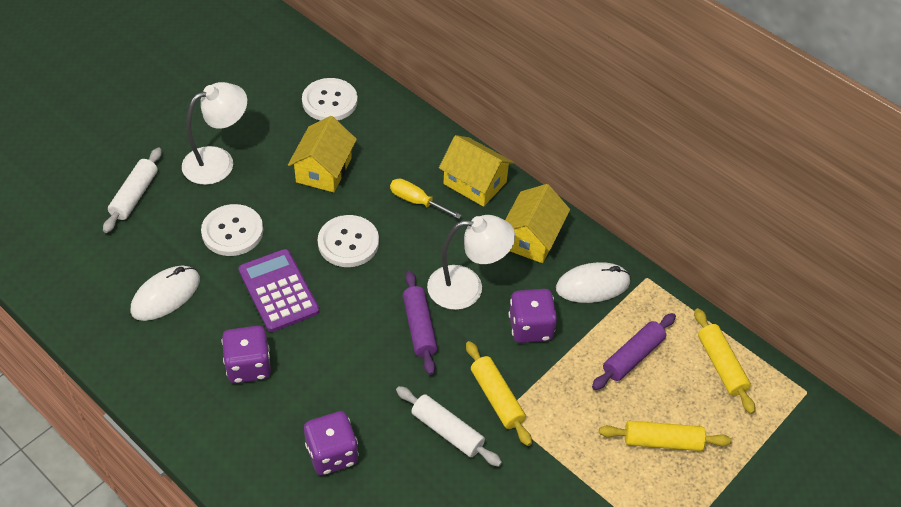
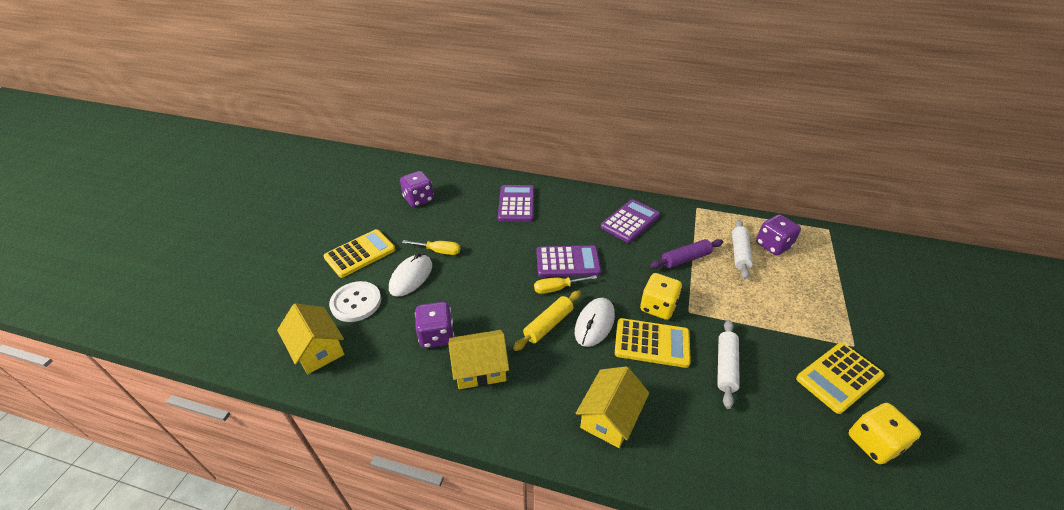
purple calculator: [238,249,319,332] = 1 -> [498,185,534,222] [536,245,601,277] [600,199,660,243] = 3
purple rolling pin: [403,271,438,375] [592,313,676,390] = 2 -> [650,239,723,269] = 1
white button: [201,204,263,256] [302,78,358,121] [318,215,379,267] = 3 -> [329,281,381,322] = 1
white lamp: [182,82,247,185] [427,215,515,310] = 2 -> none = 0
yellow calculator: none = 0 -> [323,229,396,278] [615,318,691,368] [796,343,885,414] = 3
yellow dice: none = 0 -> [640,273,682,320] [849,403,921,464] = 2
yellow rolling pin: [466,341,532,446] [599,421,732,451] [694,308,755,414] = 3 -> [513,290,581,351] = 1
yellow screwdriver: [390,179,462,219] = 1 -> [402,240,461,255] [534,275,597,294] = 2

